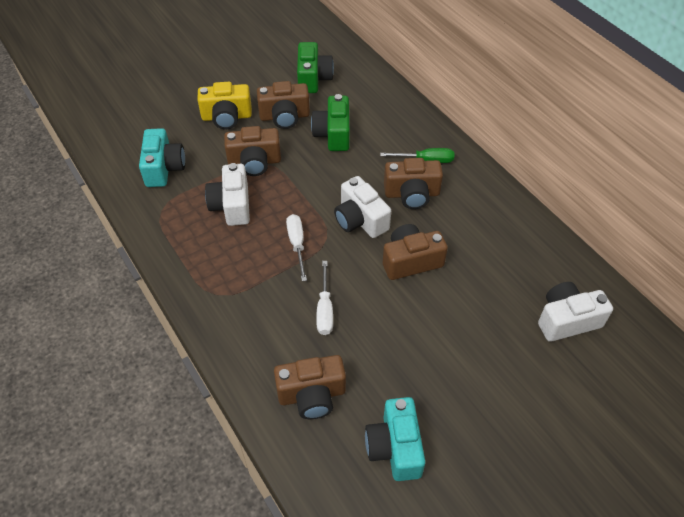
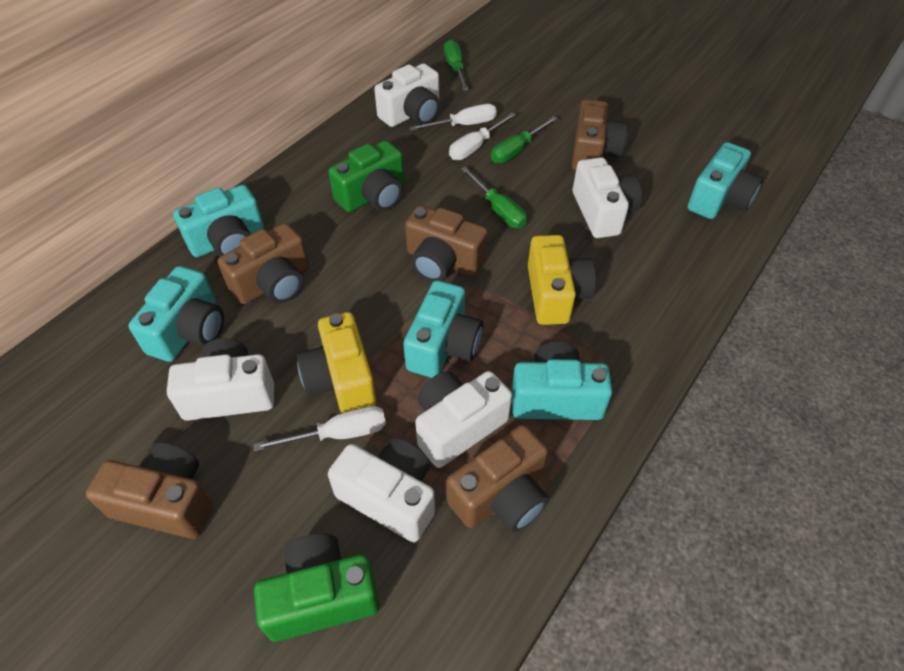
green screwdriver: [380,148,454,163] = 1 -> [444,39,468,91] [461,167,527,228] [491,116,558,163] = 3
turquoise camera: [139,128,185,187] [365,397,425,481] = 2 -> [128,266,224,362] [173,185,264,257] [403,280,483,378] [511,342,612,420] [687,142,763,219] = 5
white camera: [205,163,250,226] [334,176,391,238] [538,282,613,342] = 3 -> [167,338,274,421] [328,438,435,542] [374,64,440,127] [415,371,512,468] [573,157,642,238] = 5
white screwdriver: [286,214,307,281] [316,261,333,335] = 2 -> [253,406,386,452] [409,104,497,131] [449,112,516,160] = 3
yellow camera: [197,82,252,129] = 1 -> [297,312,376,413] [528,235,596,325] = 2

